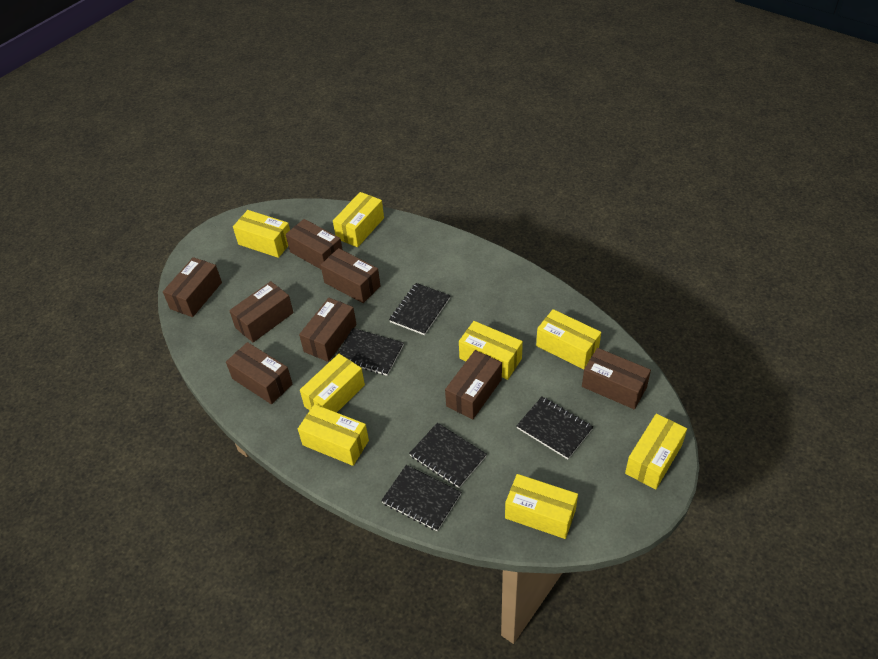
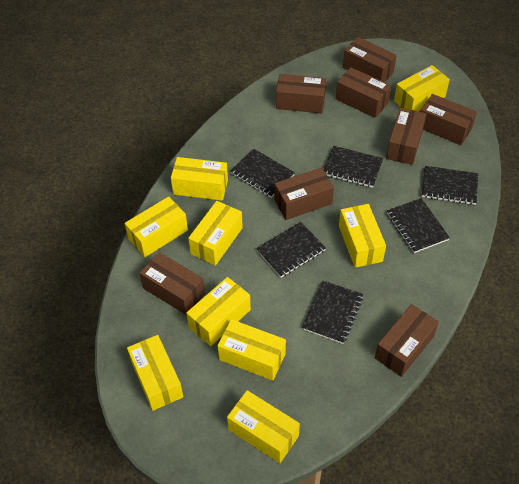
black notebook: [337,328,404,376] [381,465,461,531] [389,283,451,335] [409,423,487,488] [516,397,593,459] = 5 -> [230,149,295,198] [256,222,326,278] [302,280,363,344] [324,146,383,188] [387,198,450,253] [422,166,478,205] = 6
yellow box: [233,210,290,258] [298,404,369,466] [300,354,365,413] [333,192,384,247] [459,321,523,380] [505,474,578,539] [536,309,601,370] [625,414,687,489] = 8 -> [125,196,188,257] [127,335,183,411] [171,157,228,201] [186,277,251,346] [188,201,243,266] [218,319,286,381] [227,390,300,463] [339,204,386,268] [394,65,450,112] = 9

